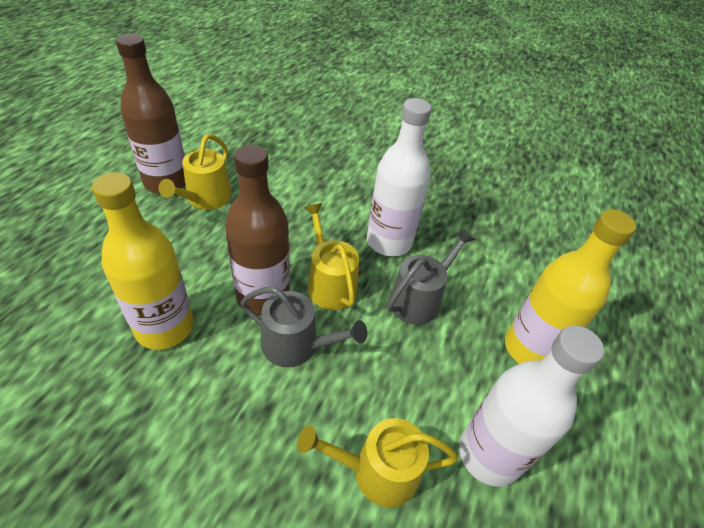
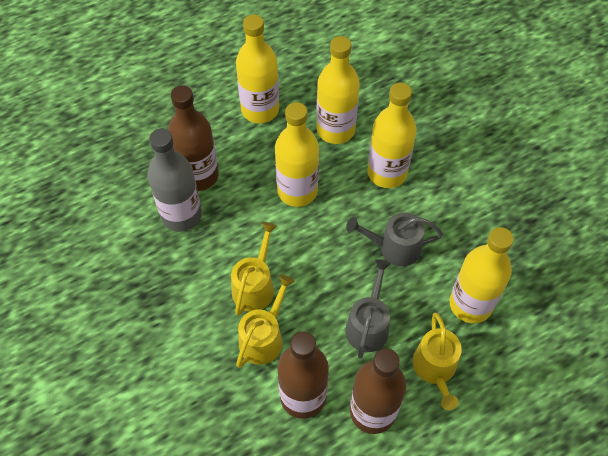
brown bottle: [116,33,185,194] [225,144,290,315] = 2 -> [168,85,219,191] [277,331,329,419] [350,348,406,434] = 3
grey bottle: none = 0 -> [148,128,202,232] = 1
white bottle: [367,98,432,256] [459,325,604,487] = 2 -> none = 0
yellow bottle: [92,172,194,350] [505,210,636,364] = 2 -> [236,14,279,123] [275,102,319,207] [316,36,360,144] [367,83,416,188] [449,227,514,323] = 5

